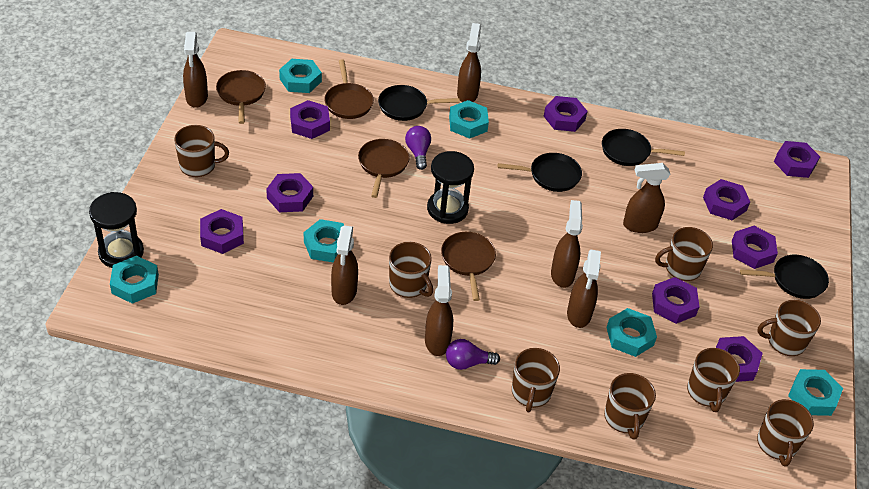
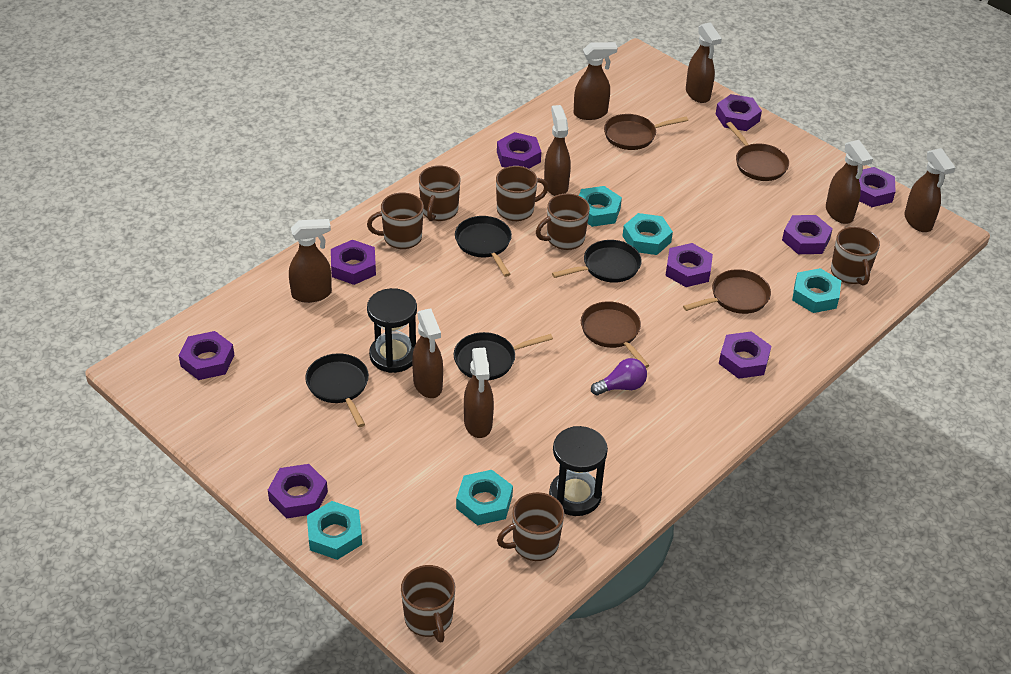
brown mug: [174,125,229,177] [389,242,433,298] [512,348,560,412] [604,373,656,440] [655,227,713,281] [687,348,740,412] [757,300,821,356] [757,399,814,467] = 8 -> [367,192,424,249] [401,565,455,642] [419,165,460,221] [496,166,549,221] [497,492,564,561] [536,193,590,250] [831,227,880,286] = 7
brown spray bottle: [183,32,208,108] [331,226,358,305] [425,265,453,356] [457,23,481,102] [551,200,583,288] [567,250,601,328] [623,163,671,233] = 7 -> [289,219,332,303] [412,308,443,398] [464,348,494,438] [544,105,571,196] [574,42,618,120] [686,22,722,103] [826,140,873,224] [904,148,956,232] = 8
purple light bulb: [405,126,431,170] [446,339,500,370] = 2 -> [591,358,647,395] = 1
turquoise nut: [110,256,159,304] [279,59,322,93] [304,219,344,263] [449,100,489,139] [607,308,657,357] [788,369,843,416] = 6 -> [307,501,362,560] [456,470,513,525] [579,186,622,227] [623,213,673,255] [792,268,841,313] = 5

